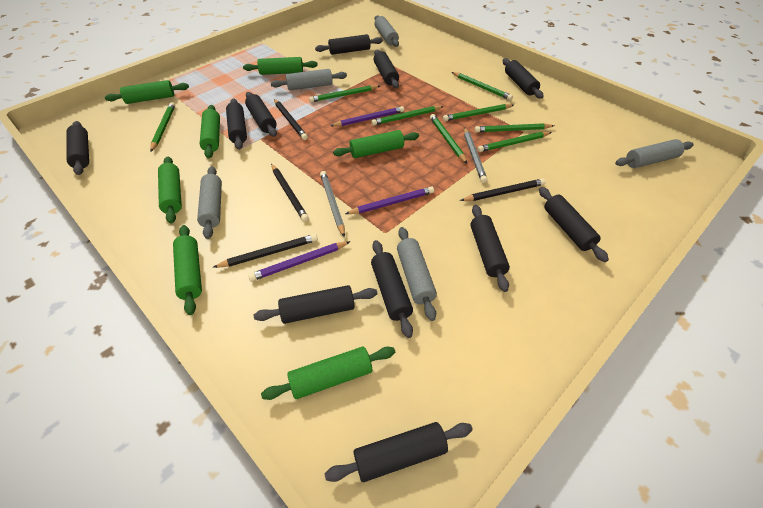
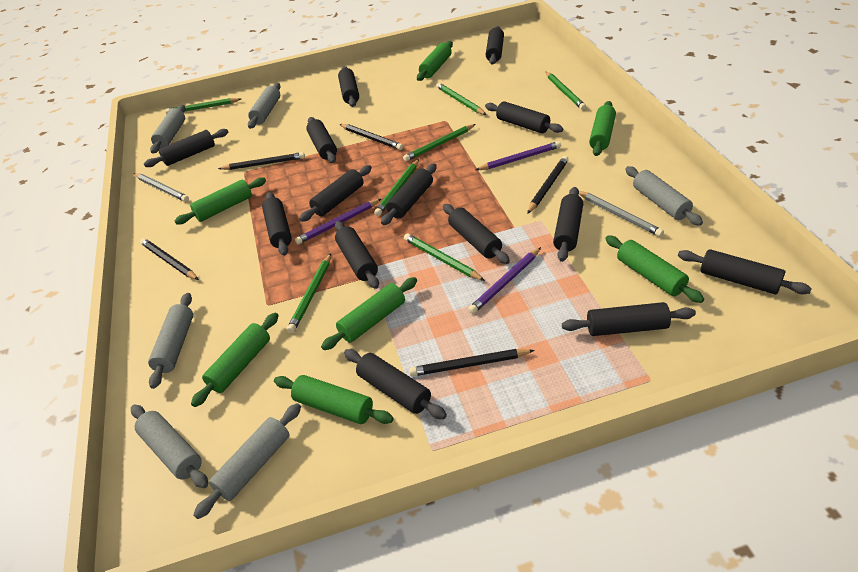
black pencil: [213,234,318,268] [271,164,309,222] [274,99,308,140] [460,178,546,201] = 4 -> [140,238,199,280] [218,152,305,170] [340,124,403,150] [409,349,535,376] [527,156,569,214] = 5
black rolling pin: [66,121,89,175] [226,98,247,150] [245,92,277,137] [254,285,377,324] [315,34,383,55] [325,422,473,482] [371,240,413,338] [374,50,399,88] [470,205,510,292] [503,58,544,99] [539,187,609,262] = 11 -> [144,129,228,167] [262,192,292,256] [300,165,372,222] [306,117,337,163] [335,221,379,289] [338,66,359,107] [344,349,447,419] [381,163,436,225] [443,204,510,264] [485,101,563,133] [486,26,504,65] [553,187,583,262] [562,302,696,336] [678,249,812,294] = 14
green pencil: [150,102,175,152] [309,85,380,102] [371,106,444,126] [430,114,467,163] [443,104,514,121] [452,72,513,100] [475,123,554,132] [477,132,552,152] = 8 -> [165,98,241,114] [287,253,331,333] [374,159,419,216] [403,124,476,162] [404,233,485,281] [436,83,486,115] [546,72,586,110] = 7
grey rolling pin: [197,166,222,239] [271,69,347,90] [374,15,399,47] [397,227,437,321] [615,139,694,168] = 5 -> [131,405,208,488] [148,293,193,389] [150,105,185,154] [193,403,301,519] [248,83,281,129] [625,166,703,226] = 6

